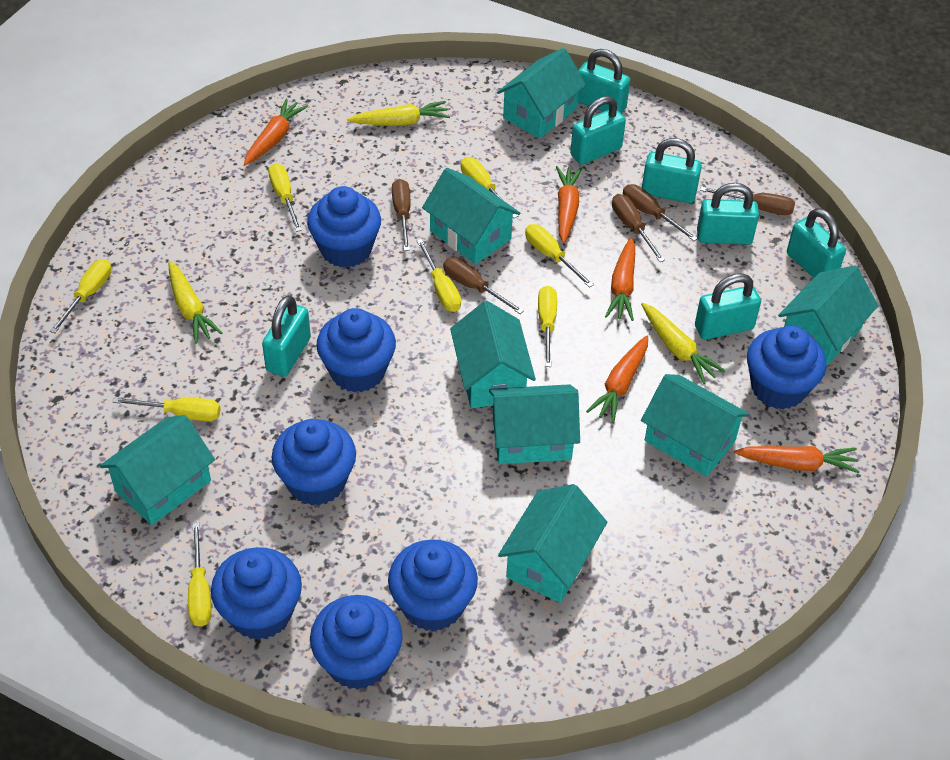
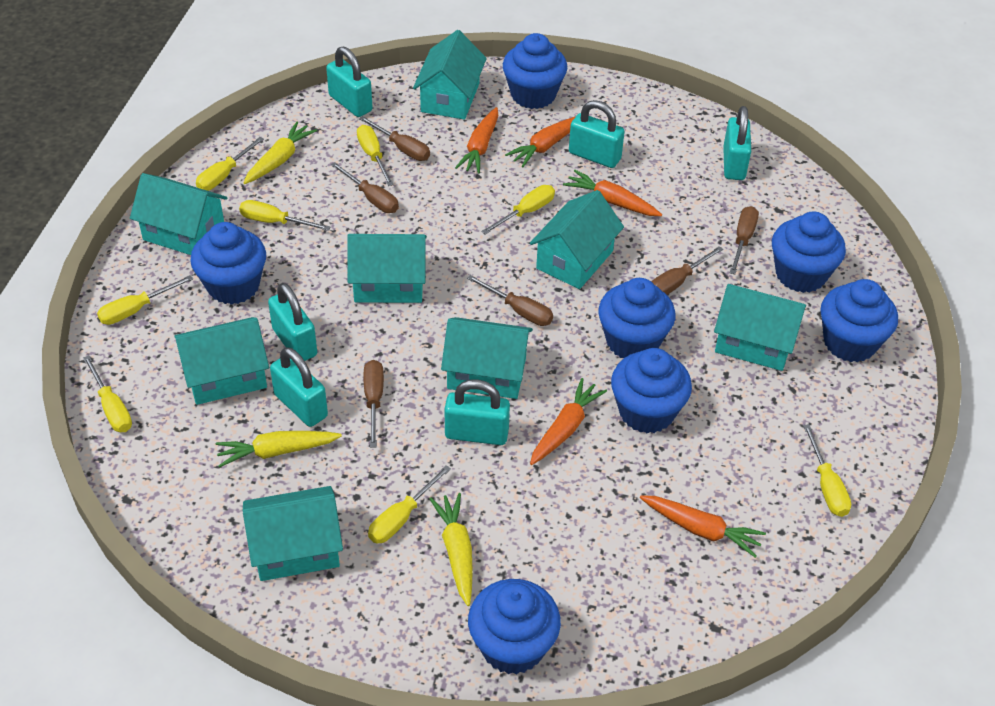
brown screwdriver: [392,179,410,251] [443,257,524,314] [612,194,665,262] [623,184,698,241] [700,186,795,215] = 5 -> [331,162,399,213] [359,116,430,161] [364,360,384,448] [467,275,553,326] [652,246,723,295] [730,206,759,274] = 6
turquoise padlock: [262,295,311,377] [570,96,626,165] [577,49,630,114] [642,138,702,203] [695,273,761,340] [697,183,759,245] [787,208,846,278] = 7 -> [268,283,317,361] [270,347,328,427] [326,47,373,117] [445,380,510,445] [569,100,625,168] [723,106,751,180] = 6

